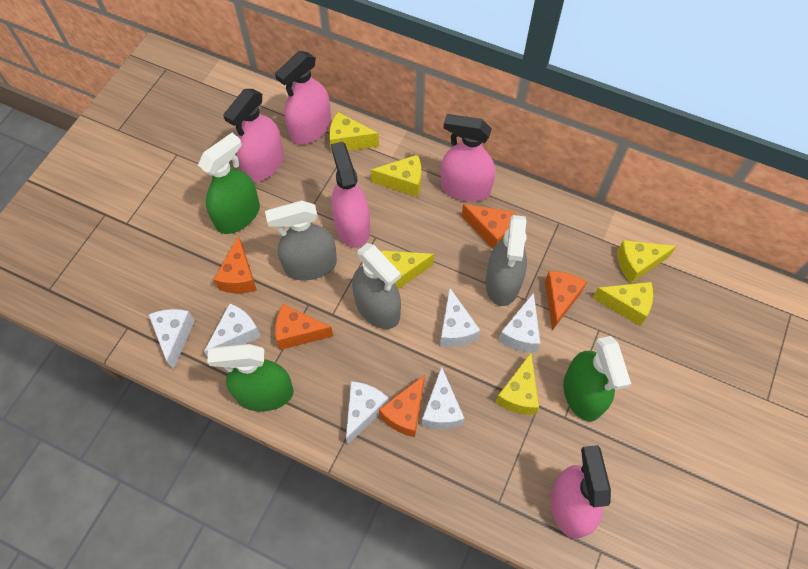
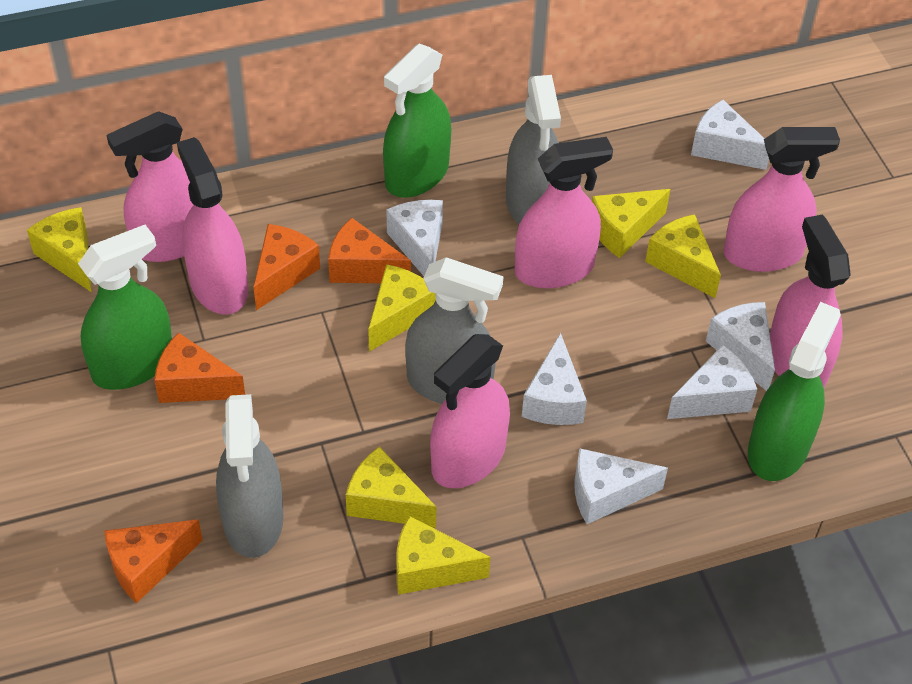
orange cheese: [213,235,257,293] [275,304,333,350] [379,375,425,437] [462,204,515,249] [545,271,587,330] = 5 -> [104,519,203,603] [154,332,245,403] [254,224,320,310] [328,218,411,283] = 4
pink spray bottle: [223,89,284,182] [275,51,331,144] [331,141,370,248] [441,114,495,202] [550,445,611,539] = 5 -> [107,111,194,262] [177,137,248,315] [430,334,510,488] [515,137,613,288] [724,127,840,272] [770,215,851,388] = 6

